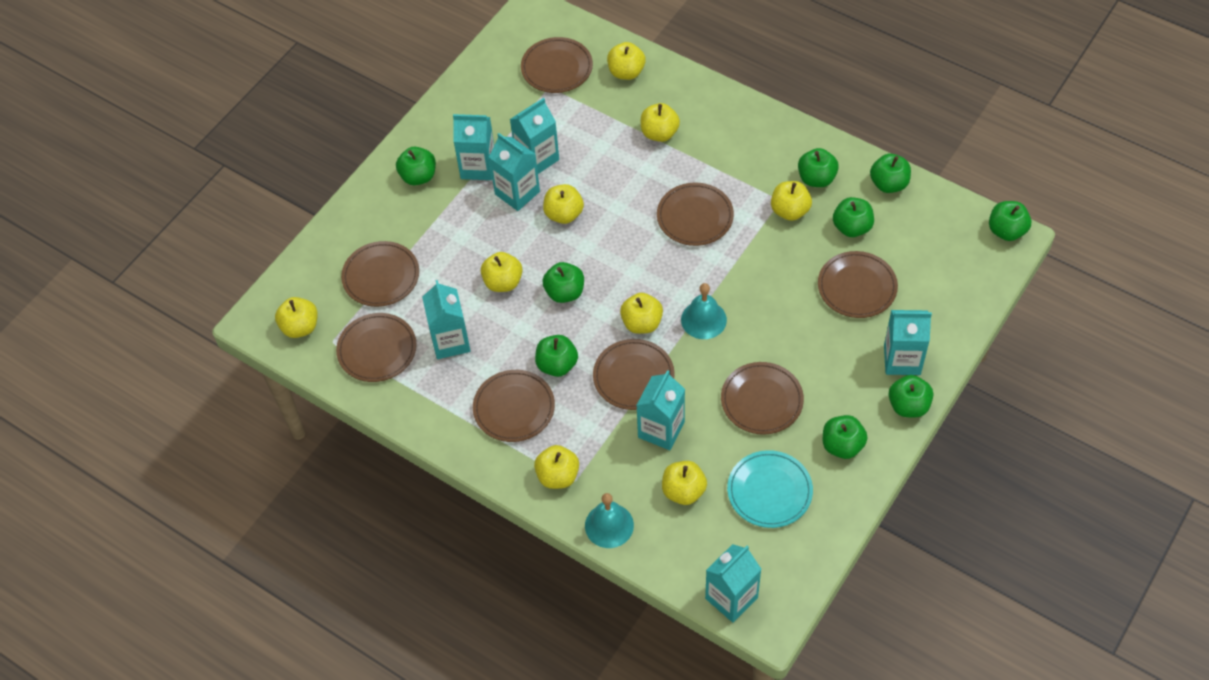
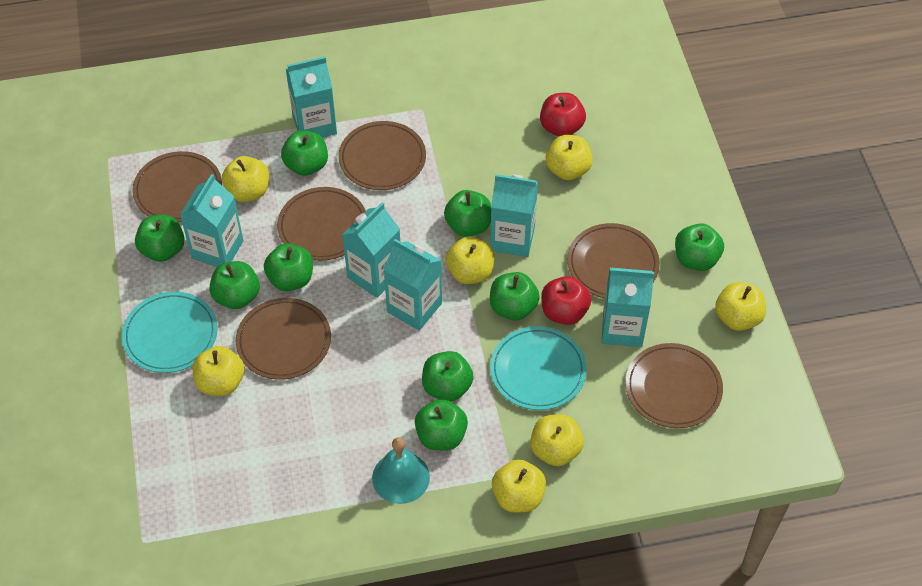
brown plate: [336,313,417,382] [341,241,419,307] [473,370,555,442] [521,37,593,93] [593,339,675,410] [657,183,734,246] [721,362,804,435] [818,251,898,318] = 8 -> [132,151,222,222] [236,298,331,380] [277,187,366,261] [338,121,426,190] [567,223,660,299] [625,343,723,428] = 6
red apple: none = 0 -> [540,93,586,136] [541,276,591,325] = 2
turquoise bell: [585,493,634,548] [681,283,727,339] = 2 -> [372,437,430,504] = 1
turquoise carton: [422,280,470,359] [453,114,494,180] [489,133,540,211] [510,98,559,174] [637,370,685,450] [705,544,761,623] [884,310,932,375] = 7 -> [180,174,244,267] [286,56,337,138] [342,202,400,298] [383,239,442,331] [490,174,538,257] [602,267,654,347] = 6
turquoise plate: [727,450,813,528] = 1 -> [122,292,218,373] [490,326,587,410] = 2
yellow apple: [275,297,318,338] [481,252,523,292] [534,445,579,489] [543,184,584,224] [607,42,646,80] [620,293,663,334] [641,103,680,142] [662,461,707,505] [771,181,812,221] = 9 -> [193,346,245,396] [222,156,269,202] [446,237,495,284] [492,459,546,513] [530,414,584,466] [546,135,593,180] [715,282,766,331] = 7

